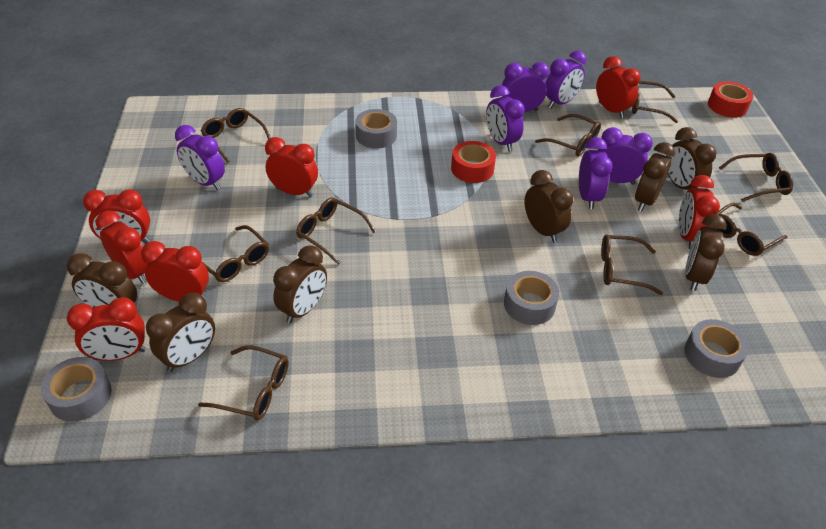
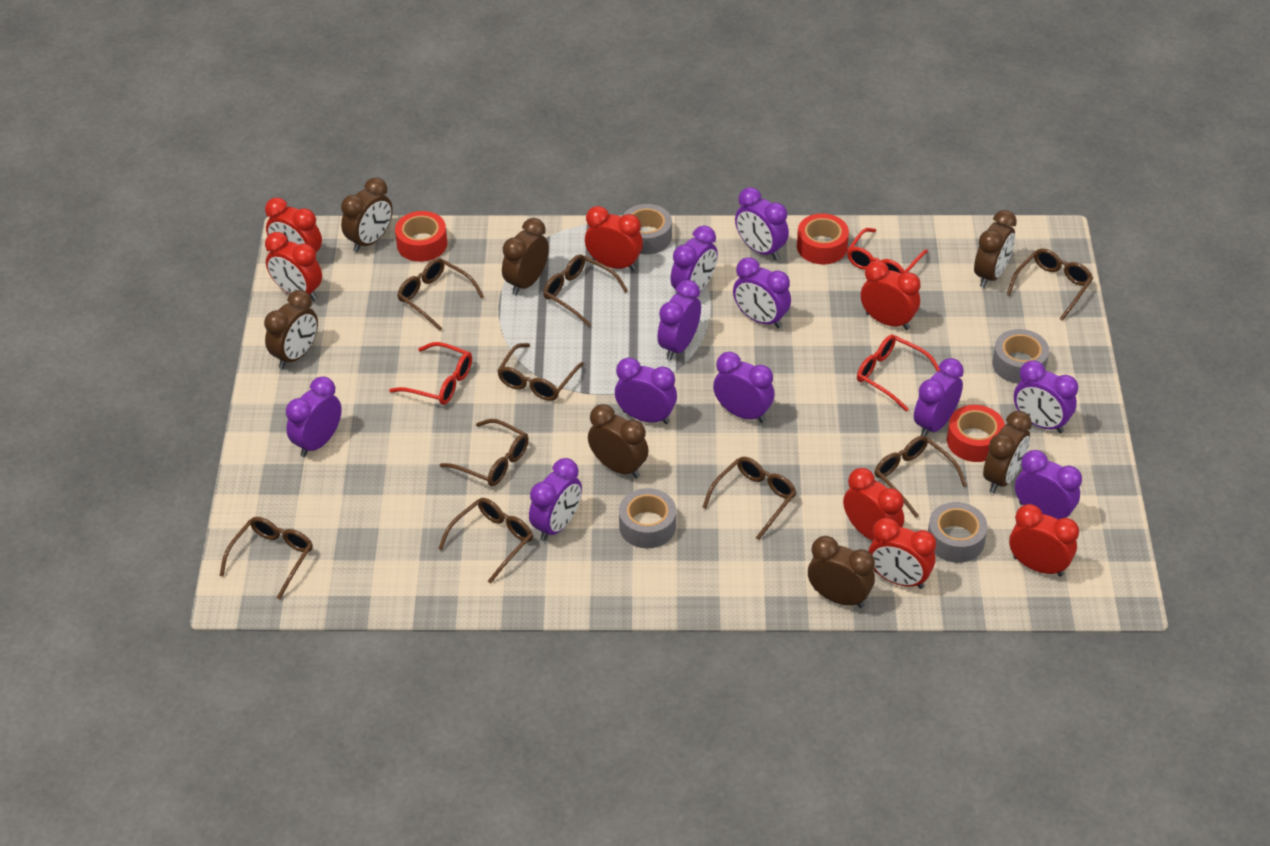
purple clock: [175,125,225,190] [486,85,525,152] [502,62,549,112] [546,51,586,108] [579,137,613,209] [598,127,653,185] = 6 -> [286,376,342,457] [529,458,582,541] [615,358,677,424] [657,280,701,360] [670,225,718,292] [713,352,775,423] [733,258,791,328] [735,187,789,260] [914,358,964,436] [1014,360,1078,433] [1015,450,1082,519] = 11
red glasses: none = 0 -> [389,342,472,405] [847,228,928,274] [857,335,940,412] = 3
red tape: [451,141,496,183] [708,81,753,118] = 2 -> [395,211,447,262] [797,214,849,264] [947,405,1005,462] = 3

